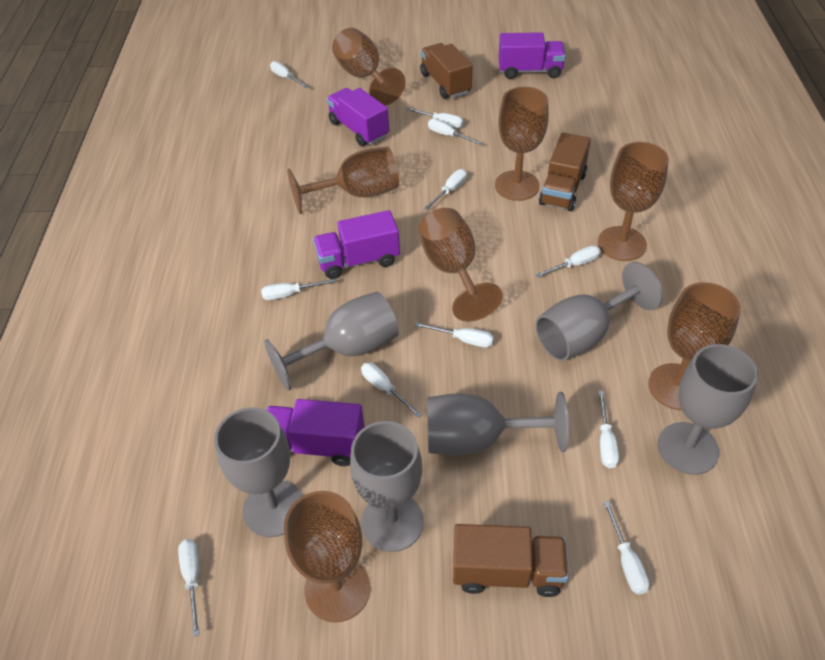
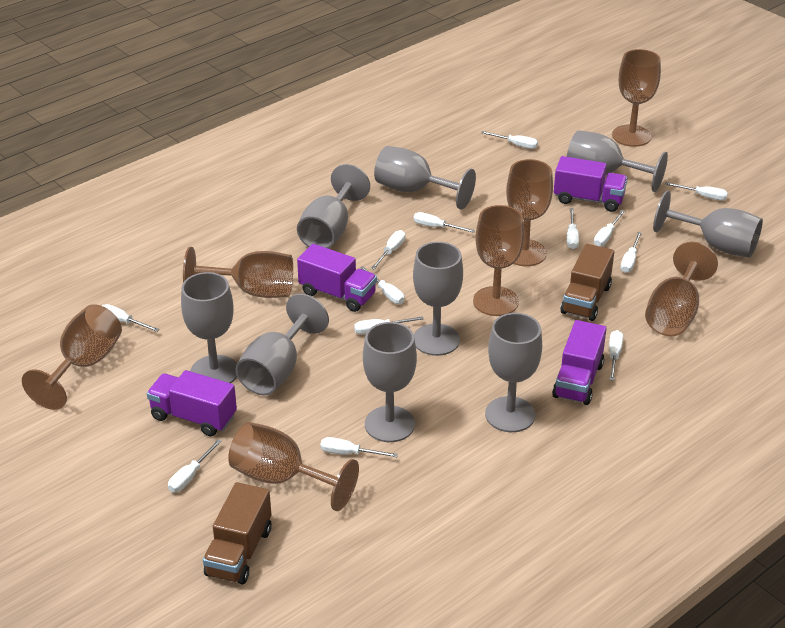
brown truck: [420,43,473,99] [453,524,568,597] [539,132,591,211] = 3 -> [203,482,271,585] [560,244,614,321] = 2
grey goblet: [214,407,303,537] [264,291,399,391] [350,421,424,552] [427,392,569,456] [535,262,663,361] [658,344,758,475] = 6 -> [181,272,237,383] [236,294,329,395] [297,164,370,249] [363,322,417,442] [374,146,476,210] [413,242,463,356] [485,313,542,432] [567,130,668,192] [653,190,763,258] = 9
white screwdriver: [178,539,200,637] [261,278,337,300] [270,61,309,88] [361,362,422,418] [406,107,464,128] [415,322,494,347] [424,169,467,210] [428,119,483,145] [535,245,601,278] [599,391,619,468] [603,501,650,595] = 11 -> [102,304,159,332] [168,439,222,492] [320,437,398,457] [354,316,424,334] [360,266,405,304] [371,230,406,270] [414,212,475,233] [481,131,538,149] [567,208,579,249] [594,210,625,246] [609,330,623,381] [620,232,642,273] [665,182,728,200] = 13

